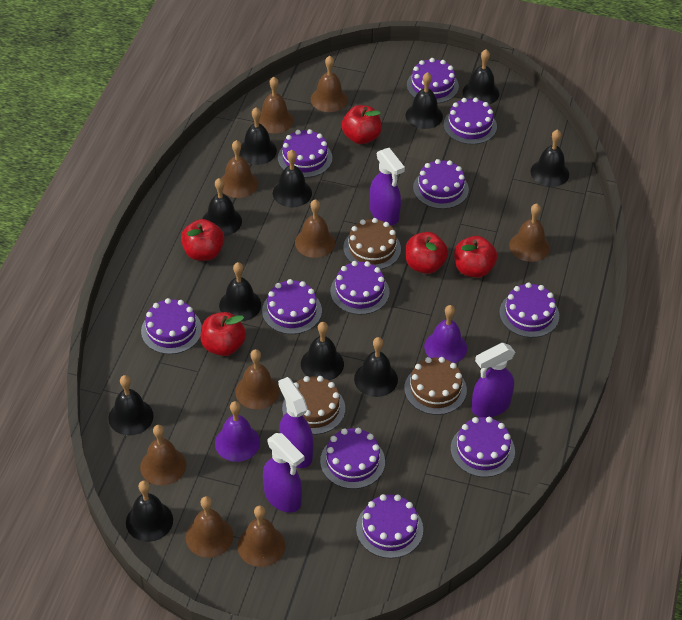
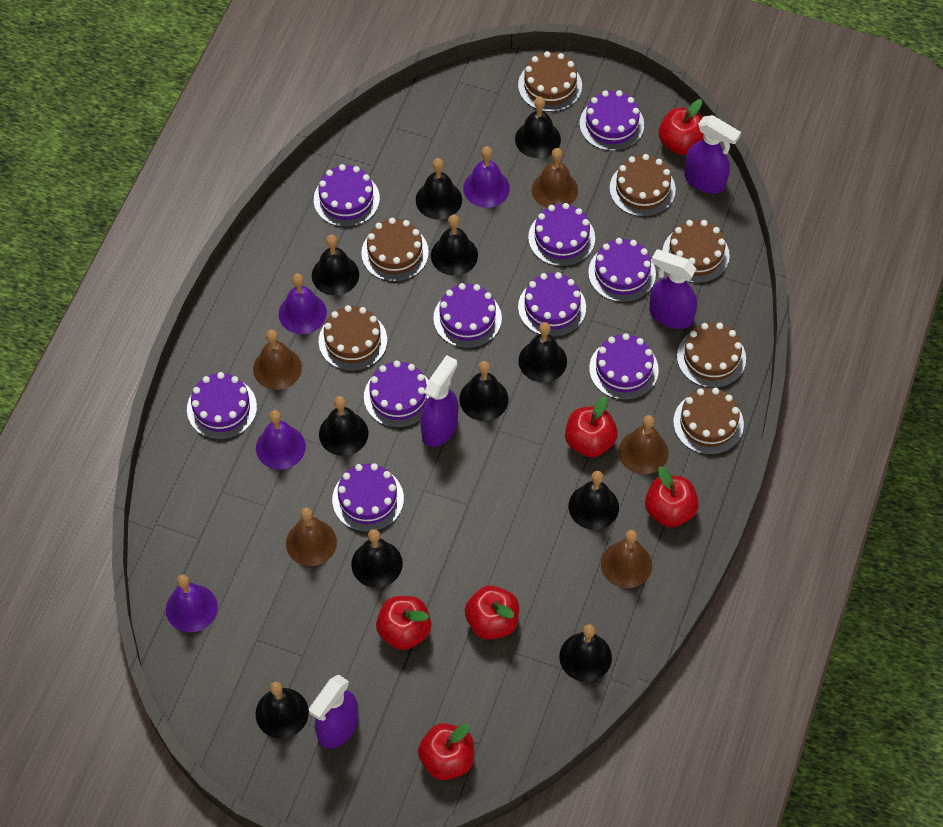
brown bell: [140,425,186,486] [186,496,233,558] [221,140,258,198] [235,349,279,409] [237,505,285,567] [259,77,294,133] [295,199,335,258] [311,56,348,112] [509,203,550,262] = 9 -> [253,329,302,390] [286,508,337,566] [532,148,578,208] [601,530,652,588] [619,415,669,475] = 5
brown cake: [282,376,345,435] [343,218,401,270] [404,357,467,415] = 3 -> [319,305,387,371] [361,218,429,282] [518,51,582,112] [610,154,676,217] [662,220,730,283] [673,388,744,455] [677,323,746,388] = 7
purple bell: [215,401,260,462] [424,305,467,363] = 2 -> [166,574,218,633] [256,410,306,470] [279,274,327,334] [463,146,510,208] = 4
purple cake: [141,298,202,354] [262,279,322,334] [278,129,332,178] [320,428,385,489] [330,261,390,315] [356,494,423,558] [407,58,459,103] [413,159,469,209] [444,98,497,145] [451,417,515,477] [499,282,559,338] = 11 -> [187,372,257,439] [314,164,380,227] [332,463,404,532] [364,361,429,428] [433,283,502,348] [518,272,586,337] [528,203,595,267] [579,90,644,151] [588,238,656,302] [589,333,659,400] = 10
red apple: [181,219,224,261] [200,312,246,356] [342,105,382,144] [405,232,448,274] [454,236,497,278] = 5 -> [376,596,431,650] [418,723,474,780] [465,585,519,640] [565,397,618,457] [645,466,699,527] [659,99,704,155] = 6

